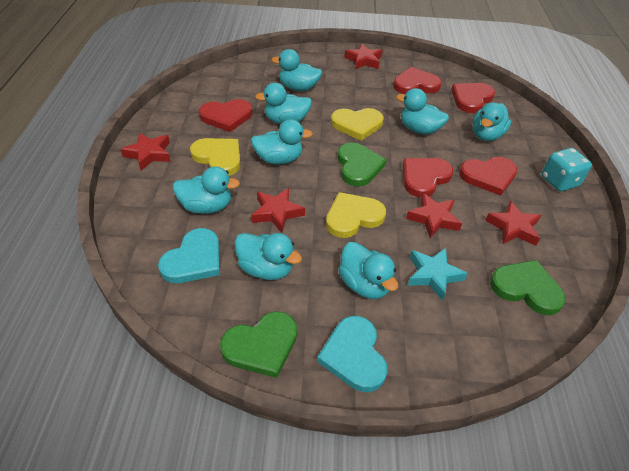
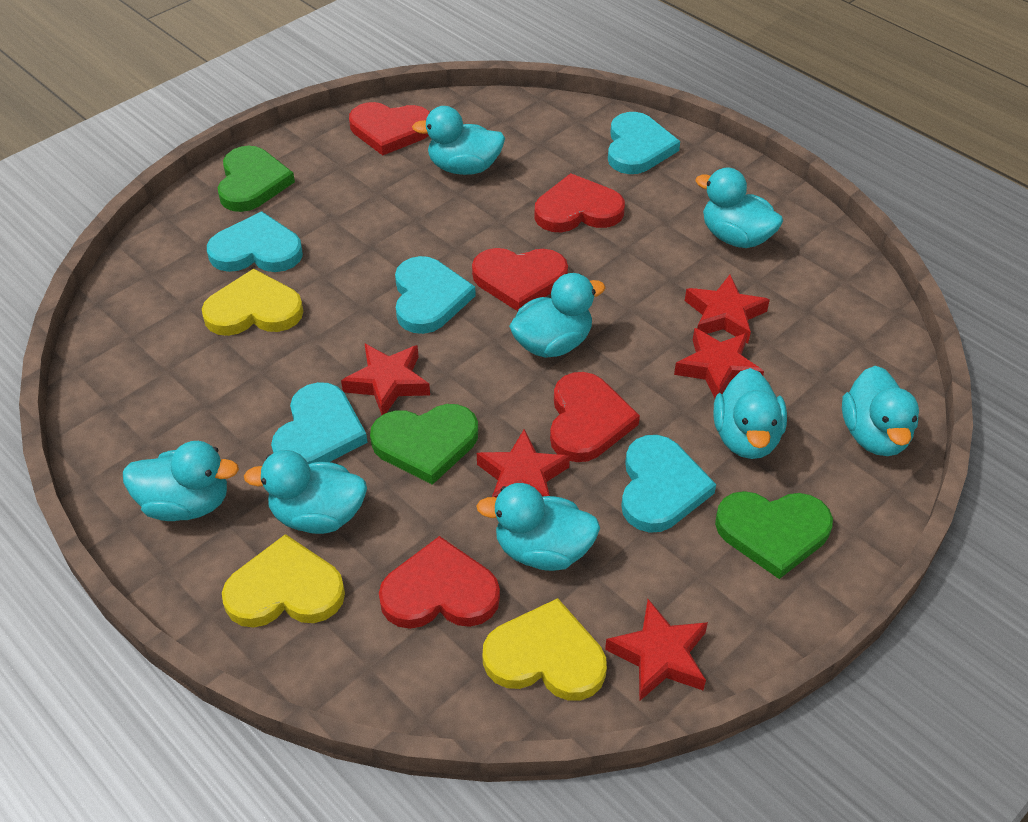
turquoise dice: [542,148,592,192] = 1 -> none = 0
turquoise heart: [158,228,220,283] [317,316,388,392] = 2 -> [207,211,303,272] [271,382,368,464] [395,256,476,334] [608,112,680,174] [621,435,716,533] = 5
turquoise star: [408,248,468,301] = 1 -> none = 0

